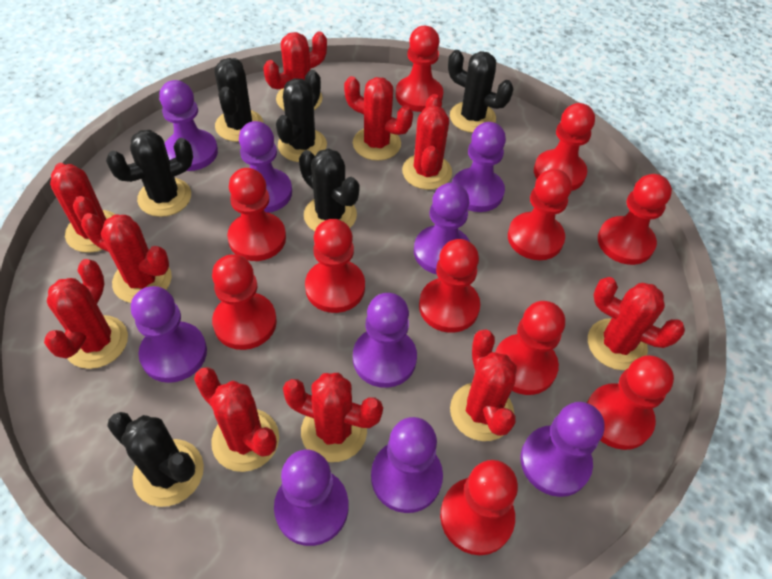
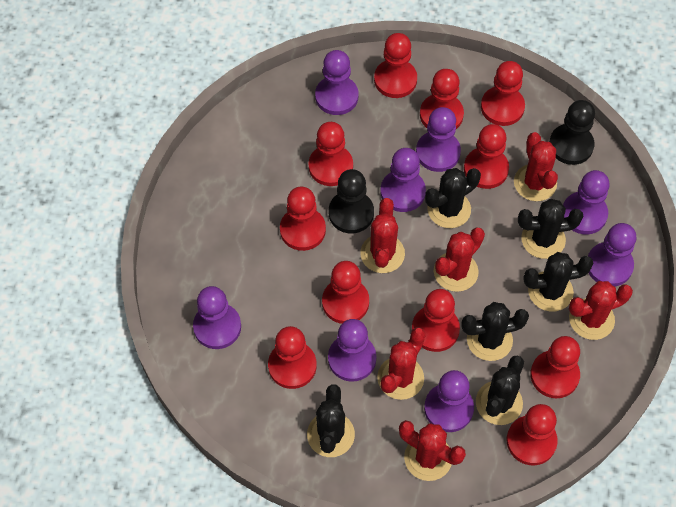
black pawn: none = 0 -> [329,169,374,233] [549,100,595,165] = 2
purple pawn: [131,286,207,383] [159,80,218,171] [239,121,292,213] [274,450,349,546] [353,293,417,388] [371,417,443,513] [414,183,470,274] [452,122,506,212] [521,402,605,497] = 9 -> [193,286,241,349] [315,50,358,115] [328,319,376,382] [380,148,426,212] [416,107,461,172] [424,370,474,432] [563,170,610,234] [588,223,636,287] = 8
red cactus: [44,259,128,369] [50,163,115,253] [81,213,172,303] [194,367,279,472] [263,31,327,111] [283,373,383,462] [344,76,413,161] [402,94,452,190] [450,329,517,441] [588,277,685,370] = 10 -> [360,198,405,273] [377,327,426,400] [399,420,466,481] [434,227,485,292] [514,132,558,201] [569,281,633,340] = 6

